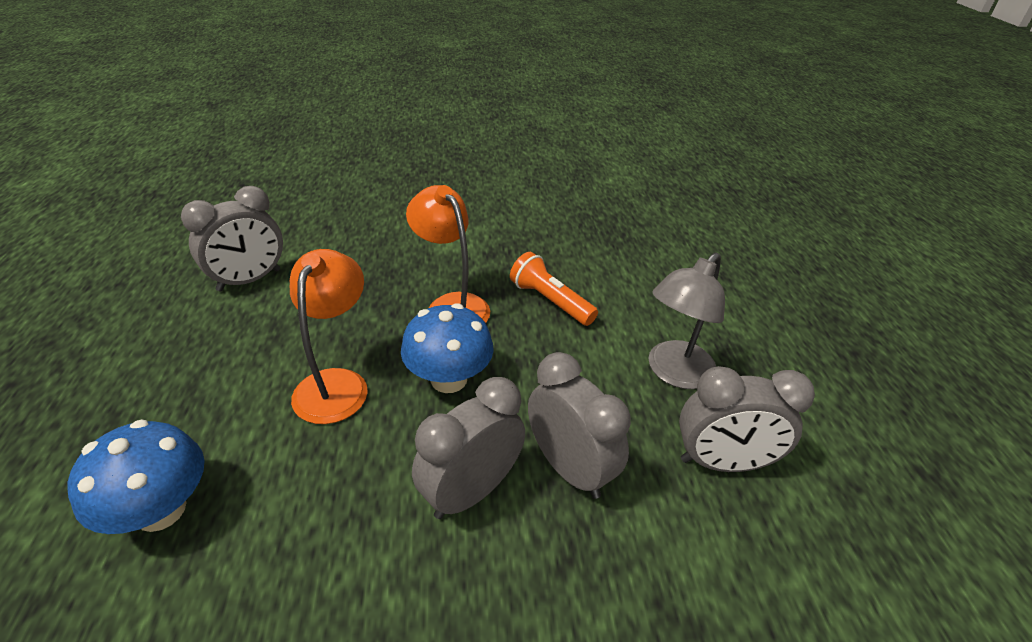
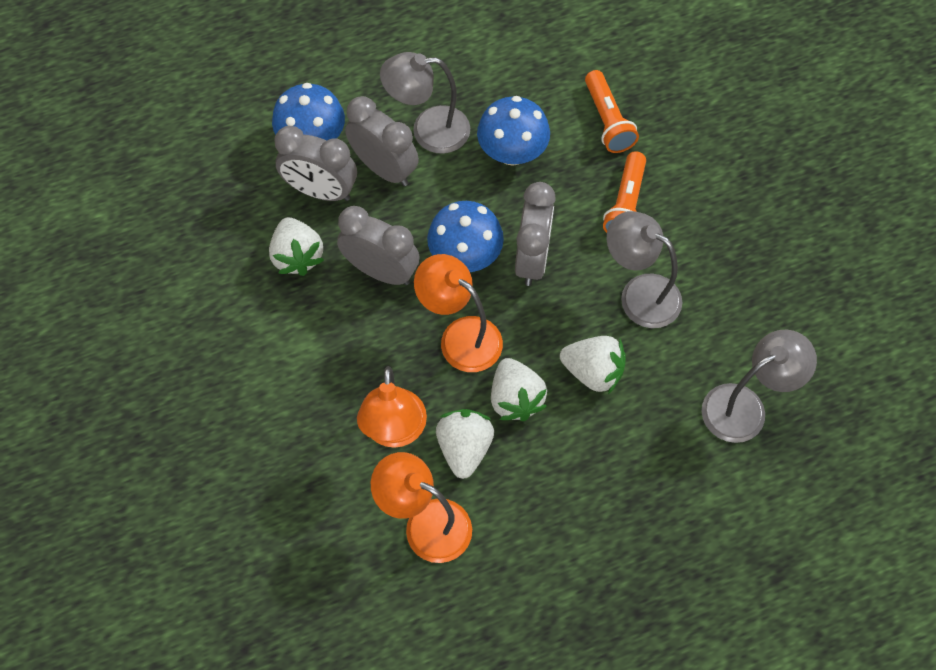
blue mushroom: [67,419,204,534] [401,303,494,393] = 2 -> [272,83,345,140] [427,201,504,272] [477,96,550,166] = 3
grey lamp: [648,253,725,389] = 1 -> [380,52,470,154] [607,211,682,328] [702,330,817,443] = 3
orange flashlight: [510,252,598,326] = 1 -> [585,70,639,153] [603,151,646,233] = 2
orange lamp: [290,249,368,424] [406,185,490,323] = 2 -> [357,366,427,448] [371,452,472,563] [414,254,503,372] = 3
white strawberry: none = 0 -> [269,217,324,276] [436,409,494,479] [491,358,547,421] [560,336,626,394] = 4

